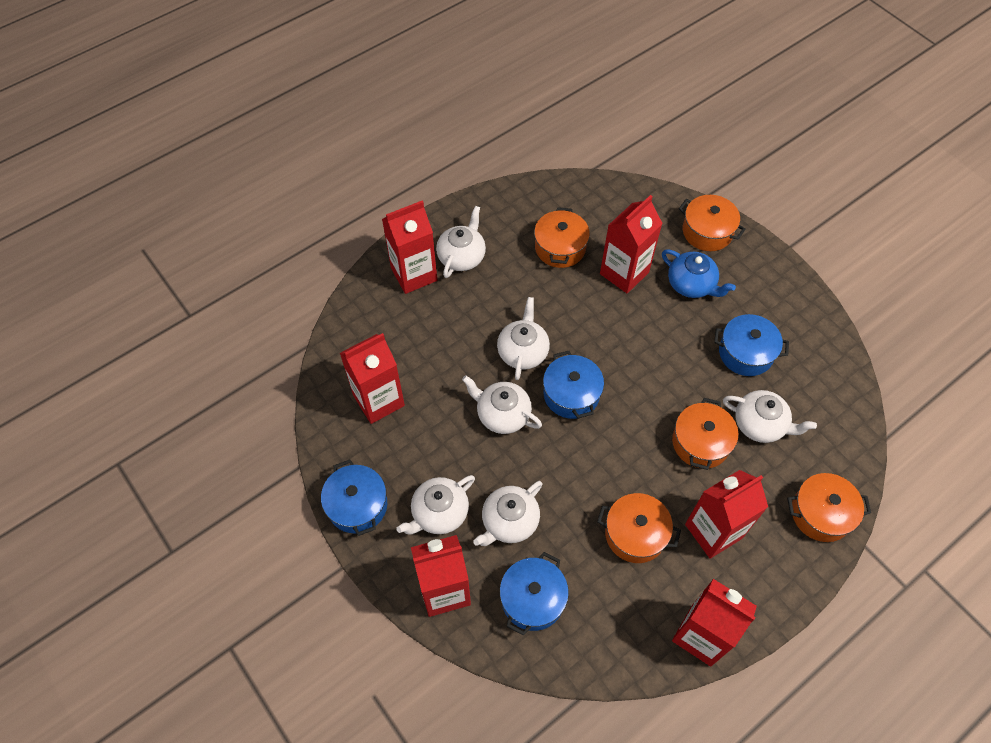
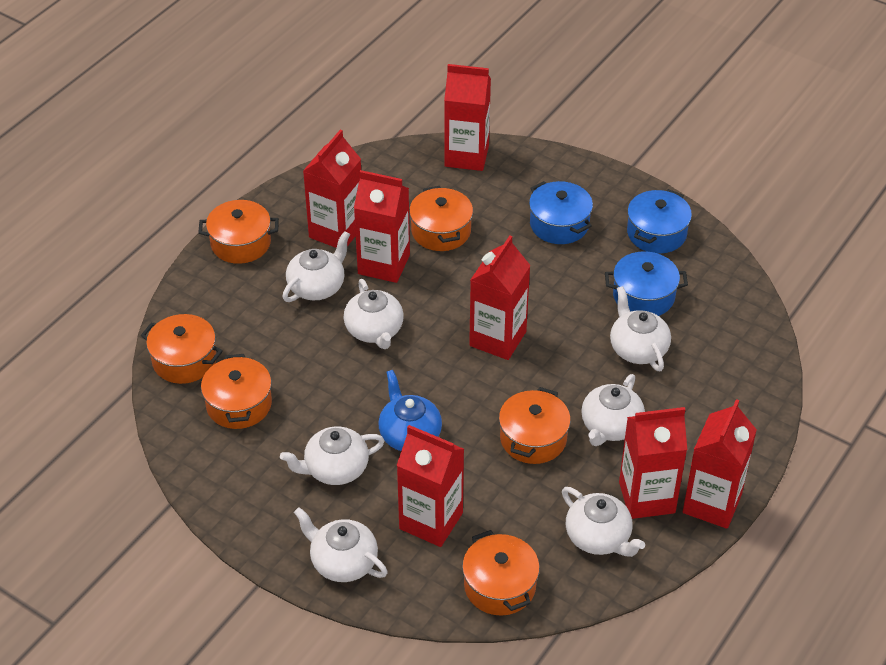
blue pot: [321,459,387,536] [500,552,569,636] [543,351,604,419] [714,314,789,376] = 4 -> [529,181,593,244] [605,251,688,316] [627,189,692,254] = 3
orange pot: [534,207,590,268] [597,493,681,563] [672,398,738,470] [679,195,746,251] [787,473,871,542] = 5 -> [141,314,223,384] [198,200,279,264] [201,354,272,429] [409,186,473,251] [462,530,540,616] [499,387,571,464] = 6
red carton: [340,333,405,424] [382,201,437,294] [411,535,471,617] [600,195,663,294] [672,579,757,666] [685,470,768,559] = 6 -> [303,130,361,248] [354,170,410,283] [397,425,464,547] [444,64,491,171] [469,236,531,360] [619,407,687,519] [683,399,757,529] = 7
white teapot: [396,475,475,535] [436,206,486,278] [462,375,542,434] [473,481,543,546] [497,297,550,380] [723,390,817,443] = 6 -> [280,426,384,485] [282,231,350,302] [294,507,388,582] [343,279,404,349] [562,487,645,557] [581,374,645,446] [610,286,671,371] = 7

